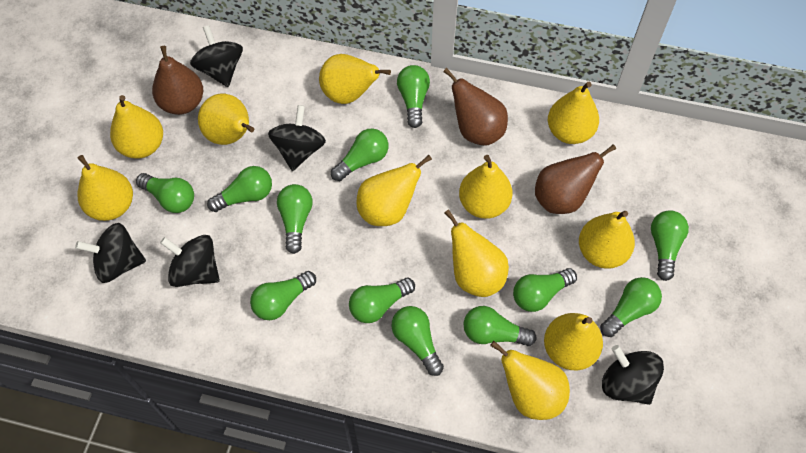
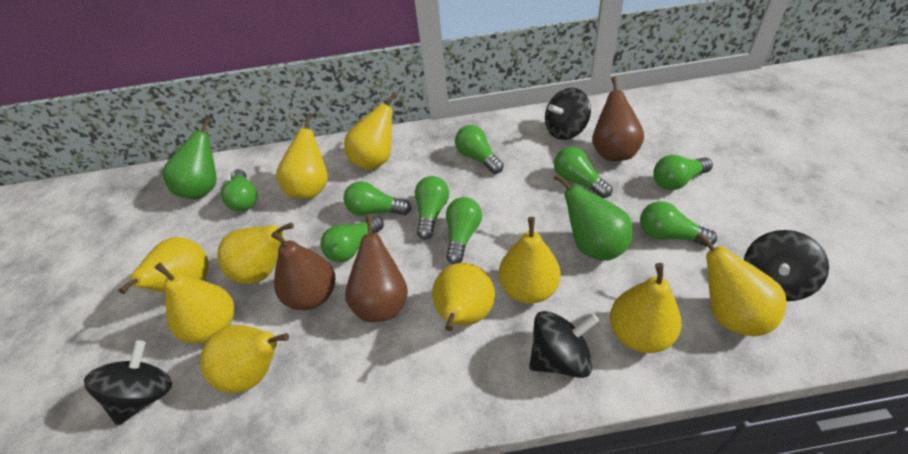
black spinning top: [75,223,146,283] [160,235,220,287] [190,25,243,87] [268,105,326,171] [602,345,664,405] = 5 -> [84,340,172,425] [529,311,599,378] [545,88,591,140] [744,230,829,301] = 4
green light bulb: [136,173,194,213] [207,166,272,212] [250,271,316,320] [277,184,313,254] [331,128,388,181] [349,278,415,323] [391,306,444,376] [397,65,430,128] [464,306,537,346] [513,268,577,312] [600,277,662,337] [651,210,689,281] = 12 -> [221,169,257,212] [320,216,384,262] [343,181,411,216] [415,176,449,239] [446,197,482,264] [455,125,504,174] [554,147,612,198] [640,201,717,247] [653,155,713,190] = 9
green pear: none = 0 -> [162,118,217,199] [554,174,633,261] = 2
yellow pear: [77,155,133,221] [110,95,163,158] [198,94,254,145] [319,54,391,104] [357,155,432,226] [445,209,509,297] [459,155,513,219] [490,341,570,420] [544,313,603,370] [548,82,599,144] [579,211,635,269] = 11 -> [118,237,209,294] [155,263,234,343] [200,325,289,393] [217,222,294,284] [276,114,328,199] [344,92,397,170] [432,263,495,331] [498,217,561,304] [610,263,681,353] [696,232,787,336] = 10

